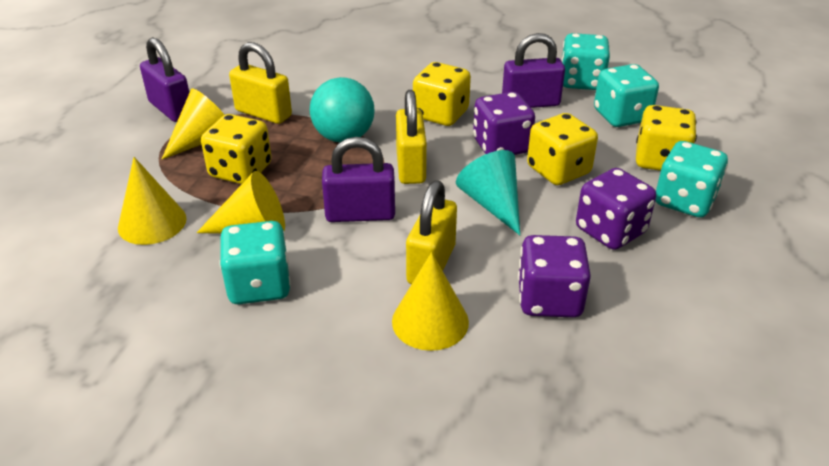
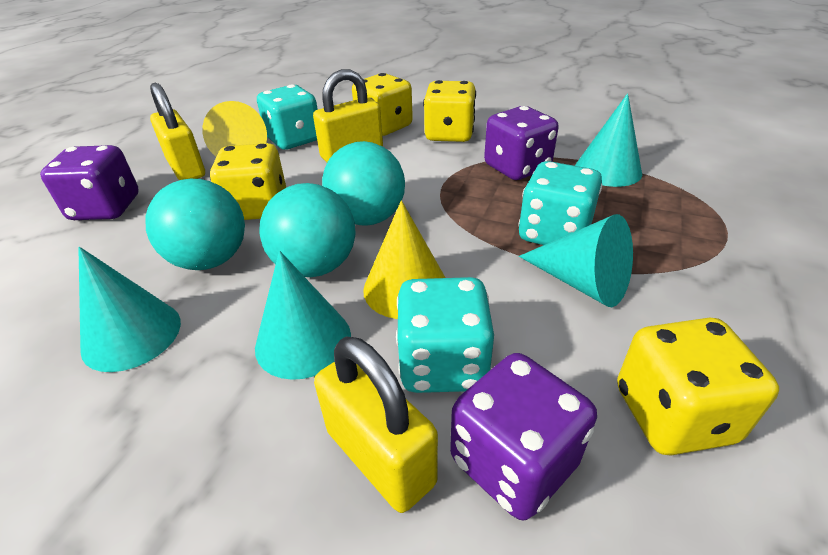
purple padlock: [140,37,189,122] [322,137,395,222] [502,33,565,108] = 3 -> none = 0
turquoise ball: [310,77,374,142] = 1 -> [146,179,245,270] [259,183,355,277] [322,141,405,226] = 3
turquoise cone: [456,150,520,235] = 1 -> [78,247,181,372] [255,251,351,380] [519,214,633,307] [575,93,642,187] = 4
turquoise dice: [219,221,291,304] [562,33,610,90] [594,64,659,127] [655,141,728,217] = 4 -> [257,85,318,150] [396,277,494,393] [518,161,602,245] = 3
yellow cone: [118,157,187,245] [162,89,225,159] [197,171,285,234] [392,252,469,351] = 4 -> [202,101,267,157] [363,200,446,319] = 2

